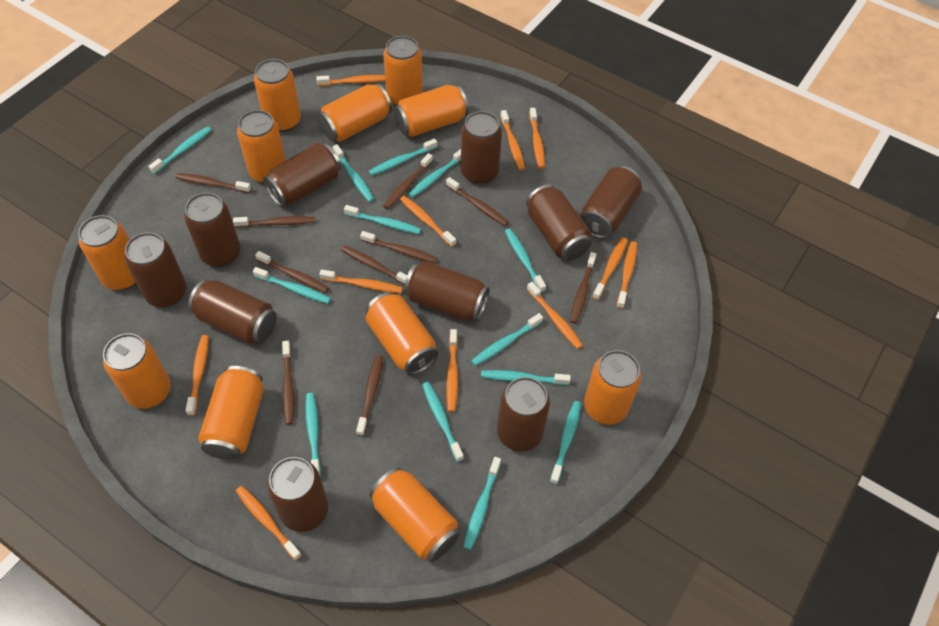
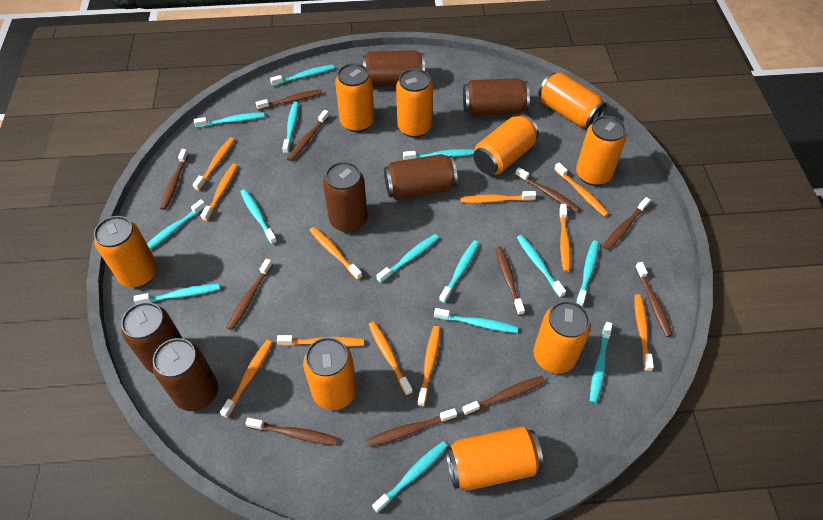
brown can: [125,232,186,307] [184,193,241,267] [188,279,277,344] [263,143,341,207] [267,457,328,532] [404,261,490,321] [461,111,502,185] [497,377,550,451] [526,184,592,261] [581,166,642,239] = 10 -> [121,302,183,374] [153,338,218,411] [323,162,367,233] [363,50,425,87] [384,154,458,200] [463,78,530,116] = 6
brown toothbrush: [176,173,251,193] [233,216,315,227] [255,251,329,293] [282,341,294,425] [341,245,407,285] [356,355,383,436] [360,231,438,263] [383,153,433,209] [446,177,509,226] [570,252,597,324] = 10 -> [160,149,189,210] [226,259,272,330] [245,418,338,445] [256,89,323,111] [287,110,329,161] [367,408,457,447] [462,376,545,416] [495,246,525,316] [515,167,580,212] [603,197,650,250] [635,262,673,337] = 11
orange can: [78,215,136,290] [103,333,171,409] [198,366,263,460] [237,110,286,184] [254,59,301,132] [318,83,392,142] [366,292,438,375] [369,467,460,562] [383,36,423,106] [394,85,468,137] [584,350,641,425] = 11 -> [94,216,157,287] [303,337,357,410] [335,63,374,132] [396,68,433,138] [446,426,543,491] [473,114,539,175] [534,301,591,374] [538,72,607,128] [576,116,626,186] = 9
turquoise toothbrush: [148,127,211,174] [253,267,331,304] [305,393,321,478] [333,144,374,202] [344,205,421,234] [369,138,437,176] [409,149,461,198] [422,382,464,462] [463,457,501,550] [471,313,543,366] [481,370,571,385] [505,228,546,292] [550,401,581,484] = 13 -> [134,284,220,304] [147,199,206,250] [194,112,265,128] [240,189,277,244] [270,65,334,86] [282,102,299,154] [372,441,447,513] [376,234,439,283] [403,149,474,160] [434,308,518,333] [439,240,479,303] [517,235,566,298] [576,241,599,307] [590,322,612,403] = 14

